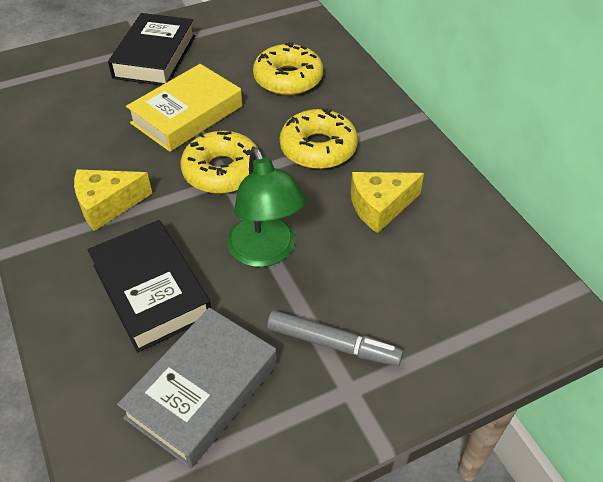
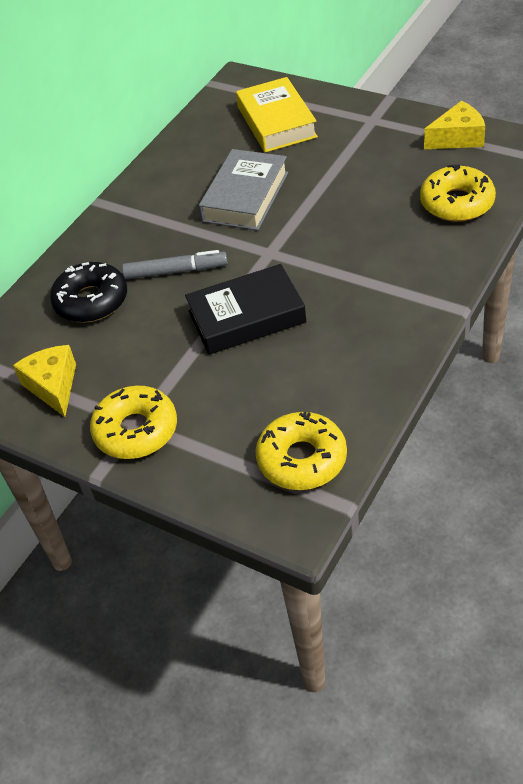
black book: [87,220,211,352] [108,13,195,85] = 2 -> [185,264,307,354] = 1
black donut: none = 0 -> [50,262,127,322] = 1
green lamp: [227,147,306,267] = 1 -> none = 0

